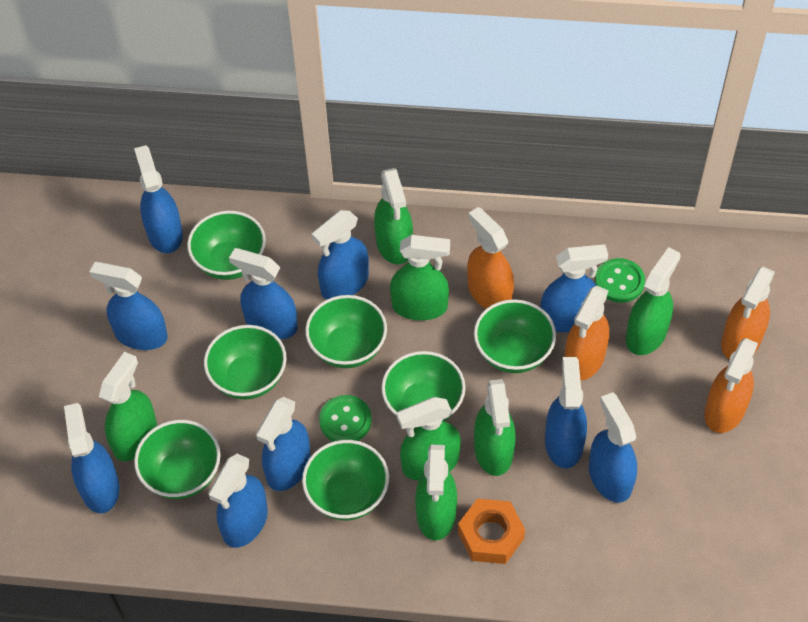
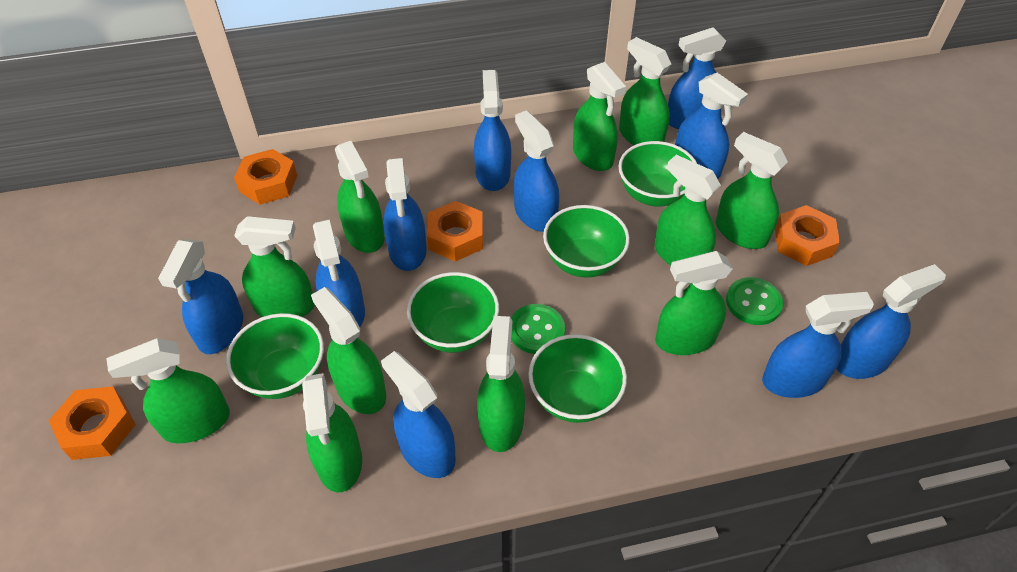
green bowl: [134,420,221,499] [187,211,266,280] [204,325,287,400] [302,440,389,520] [305,295,387,368] [381,351,466,421] [474,299,556,373] = 7 -> [226,313,324,399] [407,272,499,353] [528,334,627,423] [543,205,630,278] [619,141,697,207] = 5
green spray bottle: [99,352,157,461] [374,168,413,264] [390,235,450,320] [397,397,461,481] [415,445,457,540] [474,379,516,476] [626,247,681,355] = 7 -> [106,338,230,443] [234,216,315,317] [302,373,362,492] [311,287,386,414] [335,141,385,253] [477,316,525,452] [573,62,626,171] [619,37,671,145] [654,155,721,265] [655,251,733,355] [716,132,788,249] = 11
orange nut: [458,499,525,564] = 1 -> [49,386,136,460] [234,149,297,205] [427,201,483,262] [775,205,840,266] = 4
orange spray bottle: [467,207,514,309] [565,286,609,381] [704,338,758,433] [721,267,775,359] = 4 -> none = 0

